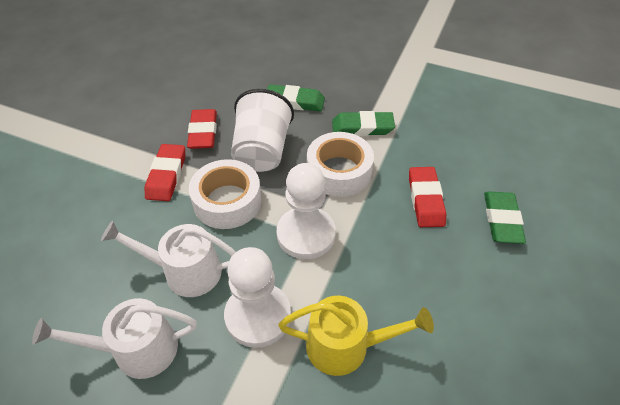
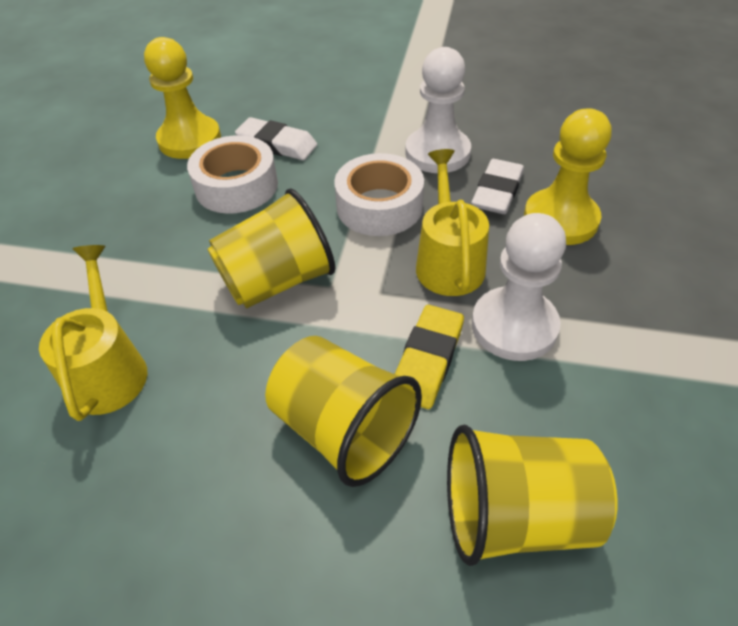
green eraser: [267,84,325,112] [332,111,395,136] [484,191,526,244] = 3 -> none = 0
red eraser: [145,144,185,201] [187,109,217,149] [409,167,446,227] = 3 -> none = 0
white cup: [231,89,294,172] = 1 -> none = 0
white eraser: none = 0 -> [235,117,317,160] [471,159,524,214] = 2
white watering can: [32,298,197,379] [101,221,236,297] = 2 -> none = 0
yellow cup: none = 0 -> [208,189,335,309] [265,336,422,487] [447,424,618,566] = 3
yellow eraser: none = 0 -> [395,305,464,409] = 1
yellow pawn: none = 0 -> [144,37,221,159] [524,108,611,245] = 2
yellow watering can: [278,296,434,376] = 1 -> [39,245,147,421] [416,149,489,296] = 2

